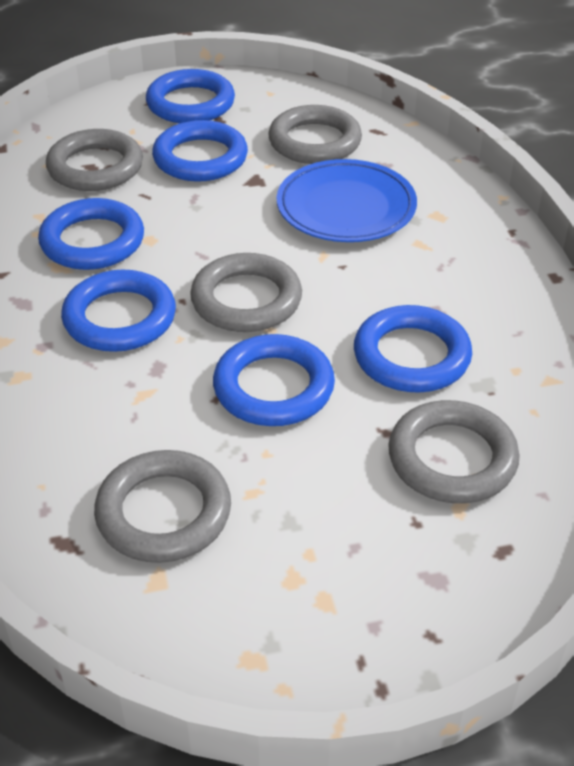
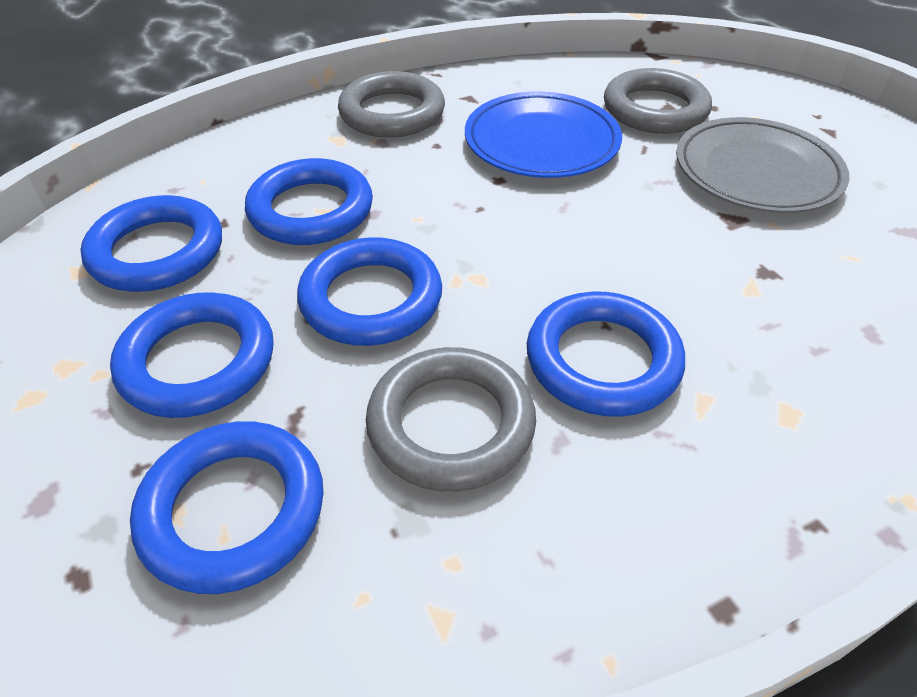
grey plate: none = 0 -> [676,117,850,213] = 1
grey ring: [46,129,143,191] [94,450,231,563] [190,253,302,332] [268,105,362,164] [388,400,520,504] = 5 -> [338,71,445,138] [366,347,536,492] [604,68,712,134] = 3

